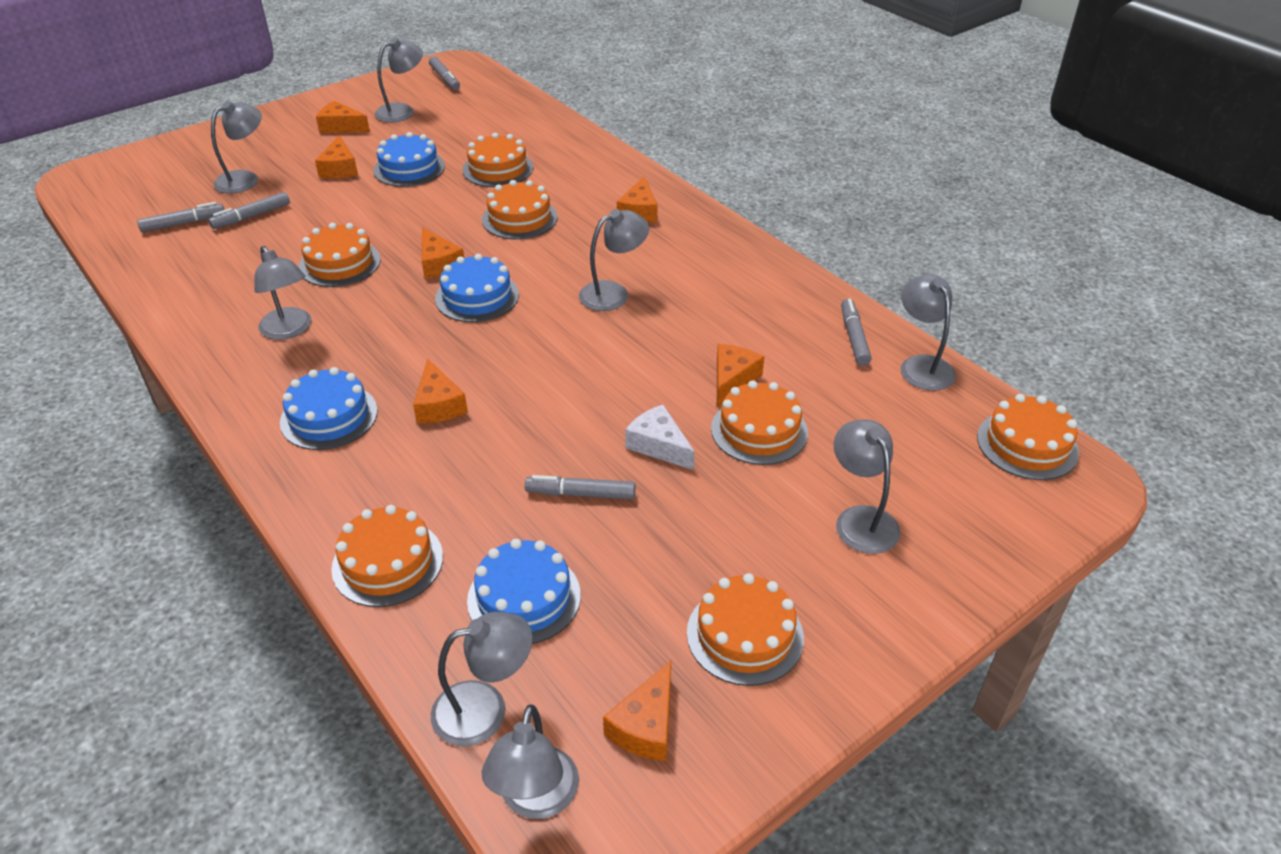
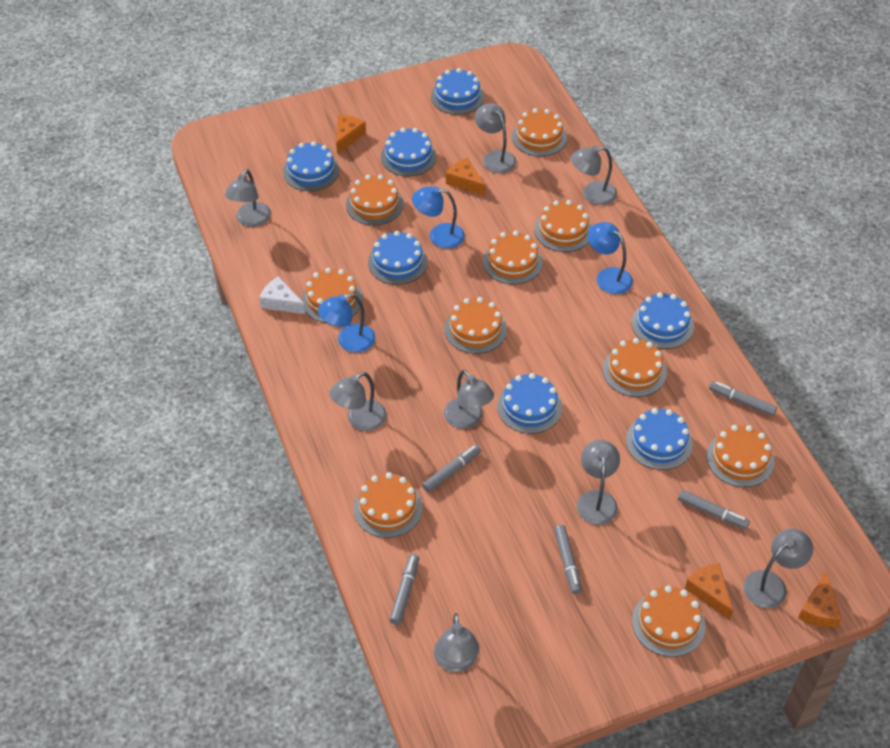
blue cake: [280,367,378,450] [373,132,445,187] [435,254,519,322] [467,539,581,644] = 4 -> [283,141,339,191] [368,231,428,285] [381,128,437,177] [431,68,484,115] [497,373,562,434] [626,408,693,470] [632,292,694,349] = 7
blue lamp: none = 0 -> [318,293,375,353] [412,186,465,249] [588,222,633,294] = 3
orange cake: [299,223,381,287] [331,505,443,607] [462,133,534,187] [482,180,558,239] [687,573,804,686] [711,380,808,465] [977,394,1079,480] = 7 -> [301,268,363,323] [346,175,404,225] [354,472,423,538] [445,297,507,354] [483,231,543,284] [512,108,567,156] [534,200,592,252] [603,338,667,397] [632,586,706,657] [707,425,774,487] = 10
orange cheese: [315,136,358,178] [316,101,370,133] [413,358,468,423] [422,228,464,279] [603,661,671,761] [617,176,658,223] [717,344,764,407] = 7 -> [336,115,366,154] [446,158,485,196] [685,563,733,619] [798,571,842,628] = 4

